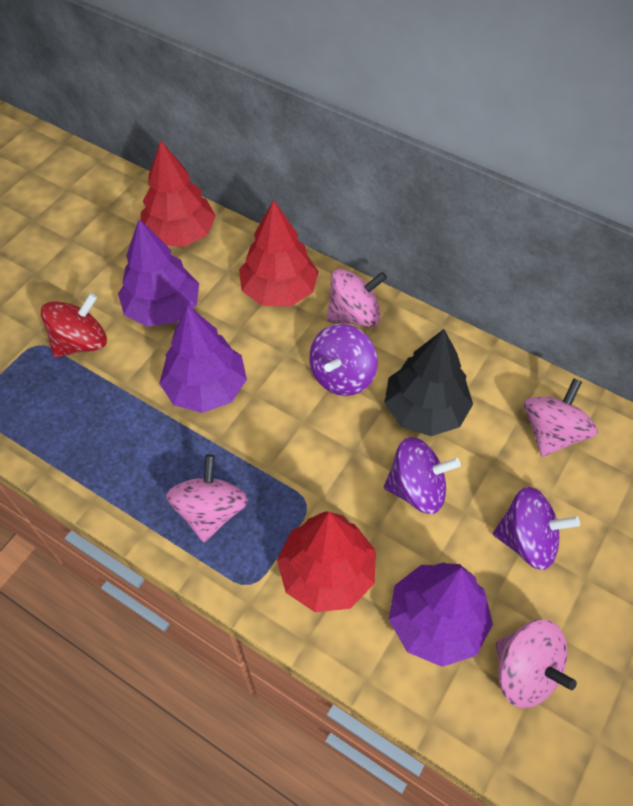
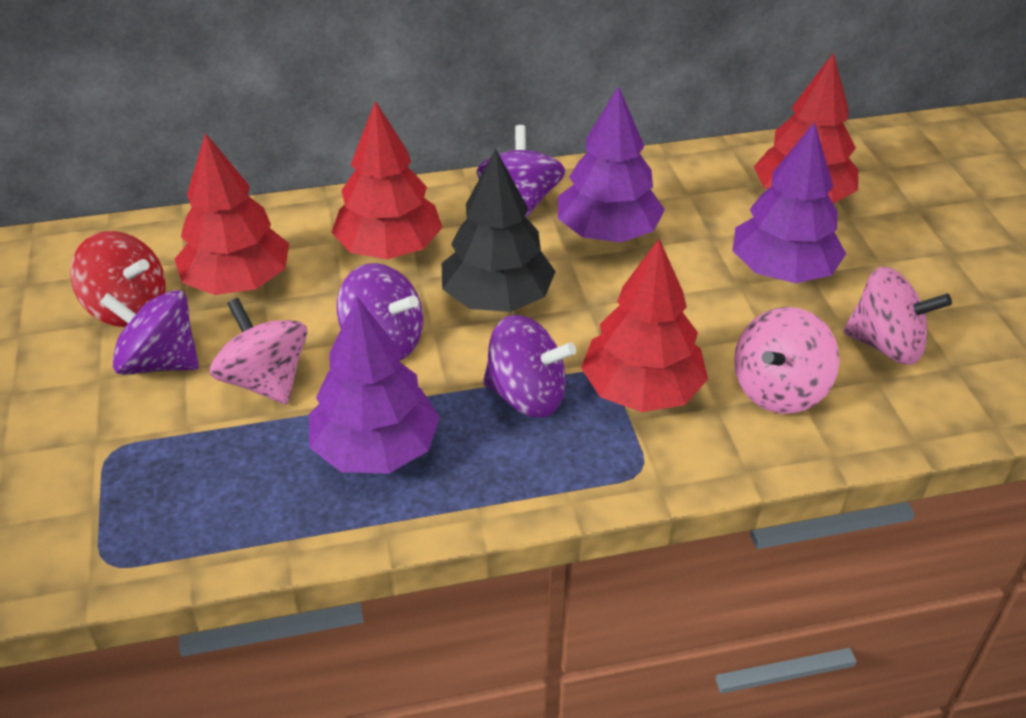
pink spinning top: [166,455,248,542] [326,269,387,327] [495,620,577,708] [524,378,598,457] = 4 -> [210,298,307,404] [734,307,840,414] [843,266,952,365] = 3
purple spinning top: [309,324,378,396] [384,437,461,514] [493,487,580,570] = 3 -> [100,290,199,375] [337,263,423,360] [476,125,565,218] [483,315,576,418] = 4
red tree: [141,140,216,247] [239,200,319,306] [277,511,376,612] = 3 -> [175,133,289,295] [331,101,443,259] [581,239,708,412] [754,53,858,204] = 4

